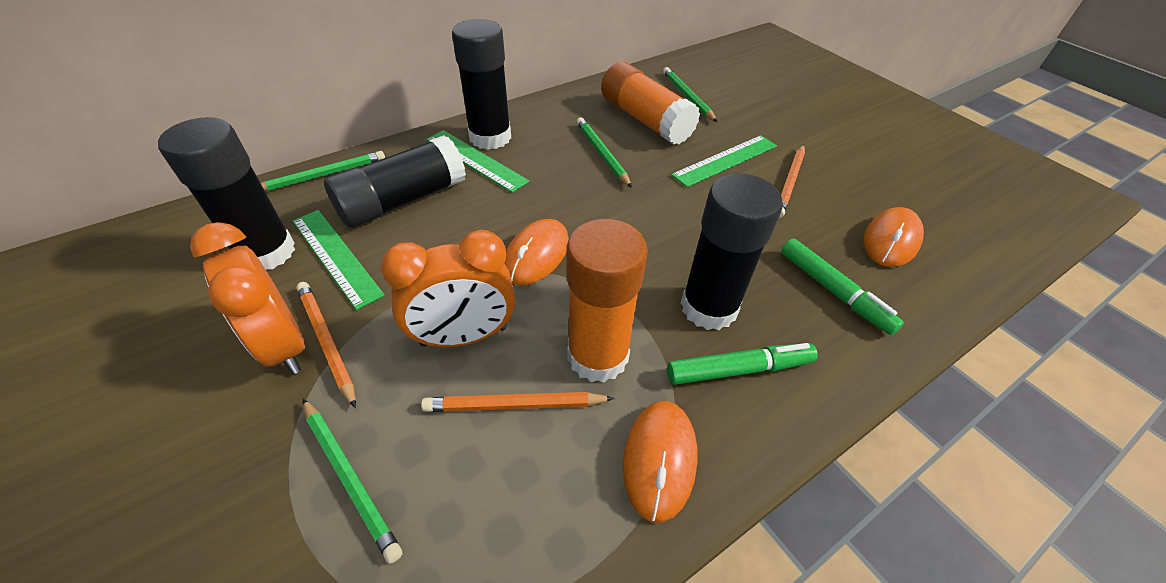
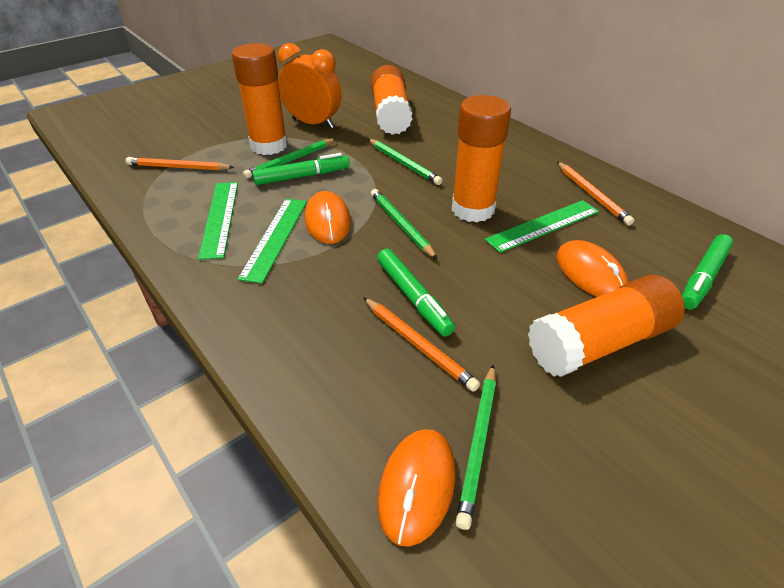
black glue stick: [158,117,295,270] [324,135,466,228] [452,19,511,150] [681,173,783,330] = 4 -> none = 0
green marker: [667,343,818,385] [781,239,904,335] = 2 -> [252,153,350,185] [377,249,455,337] [682,234,733,309] = 3
orange clock: [190,222,305,374] [381,230,515,347] = 2 -> [278,43,342,128] = 1
orange glue stick: [567,219,648,383] [601,62,700,145] = 2 -> [232,43,288,155] [371,65,413,135] [452,95,511,222] [528,275,685,377] = 4

